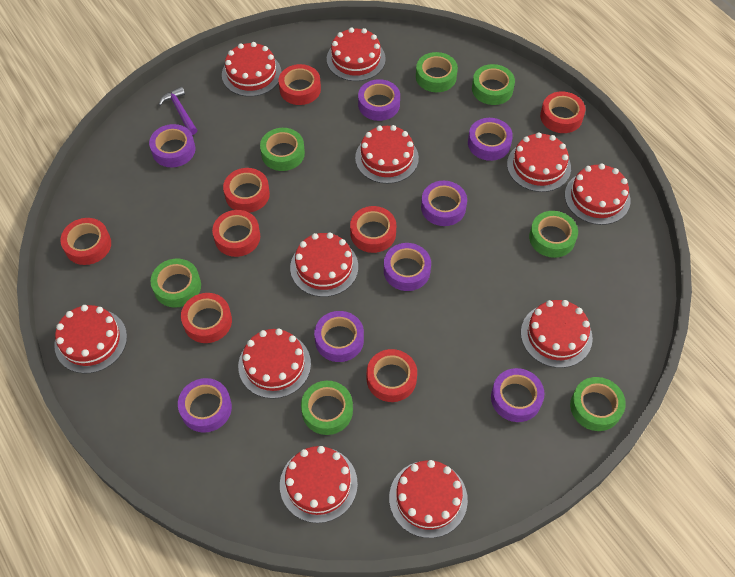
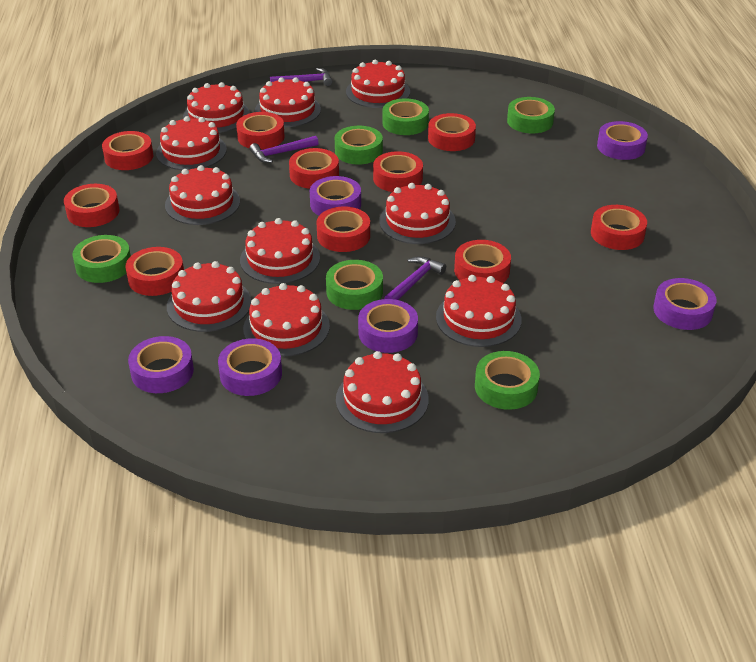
green tape: [150,259,201,307] [260,128,305,171] [301,381,353,435] [416,52,458,92] [472,64,515,105] [529,211,578,258] [570,377,626,431] = 7 -> [72,235,131,283] [326,260,383,310] [335,126,383,165] [382,98,429,135] [475,351,540,410] [507,97,555,134] = 6
purple hammer: [159,87,197,135] = 1 -> [250,136,319,163] [270,68,333,86] [384,256,446,300] = 3
purple tape: [149,124,195,167] [178,378,232,433] [314,311,364,362] [358,79,400,121] [384,243,431,291] [421,181,467,226] [468,118,513,161] [491,368,544,422] = 8 -> [128,336,194,393] [218,338,282,396] [310,176,361,216] [358,299,418,353] [597,121,648,160] [653,278,716,330] = 6
red tape: [60,218,111,265] [181,293,232,343] [212,210,260,257] [223,168,270,213] [278,64,321,105] [350,206,396,253] [367,349,417,402] [540,91,585,133] = 8 -> [64,184,119,227] [102,131,153,170] [125,247,184,296] [236,112,285,150] [289,148,339,189] [317,206,370,252] [373,151,423,192] [428,113,476,151] [454,240,511,283] [591,205,647,250] = 10

